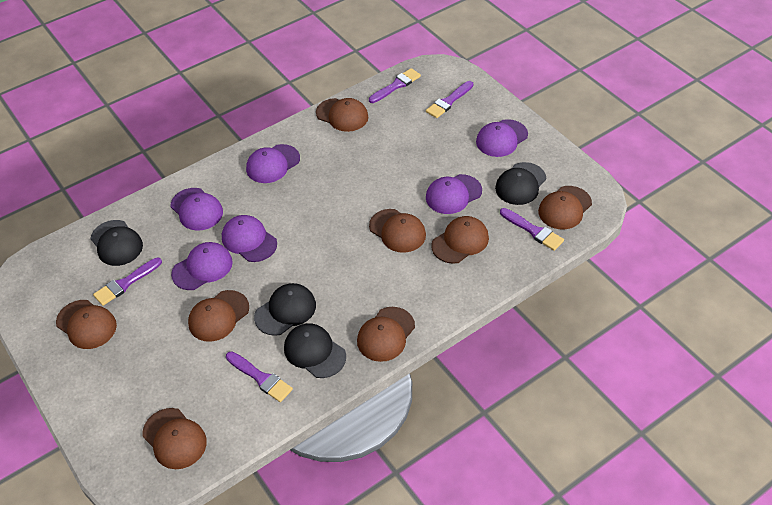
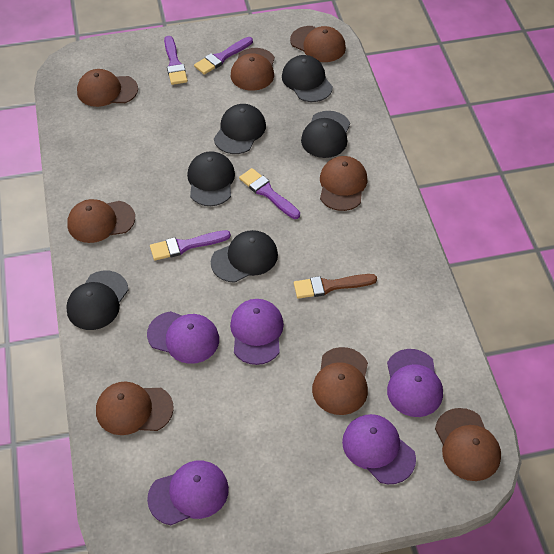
black cap: [90,220,143,266] [254,283,316,336] [284,323,346,378] [495,162,546,205] = 4 -> [66,271,129,330] [187,151,235,206] [211,230,278,283] [214,104,266,154] [282,55,333,102] [301,111,350,158] = 6
brown brush: none = 0 -> [294,274,377,299] = 1
purple brush: [93,257,162,306] [226,351,293,402] [369,68,421,103] [426,81,473,118] [500,208,564,251] = 5 -> [150,230,231,261] [164,36,188,85] [194,37,253,75] [239,168,300,219] = 4
purple cap: [170,188,223,231] [171,242,233,290] [222,215,277,262] [246,144,300,183] [426,174,482,214] [476,119,528,157] = 6 -> [147,311,219,364] [147,460,229,525] [230,299,284,365] [342,414,416,484] [387,349,443,417] = 5

